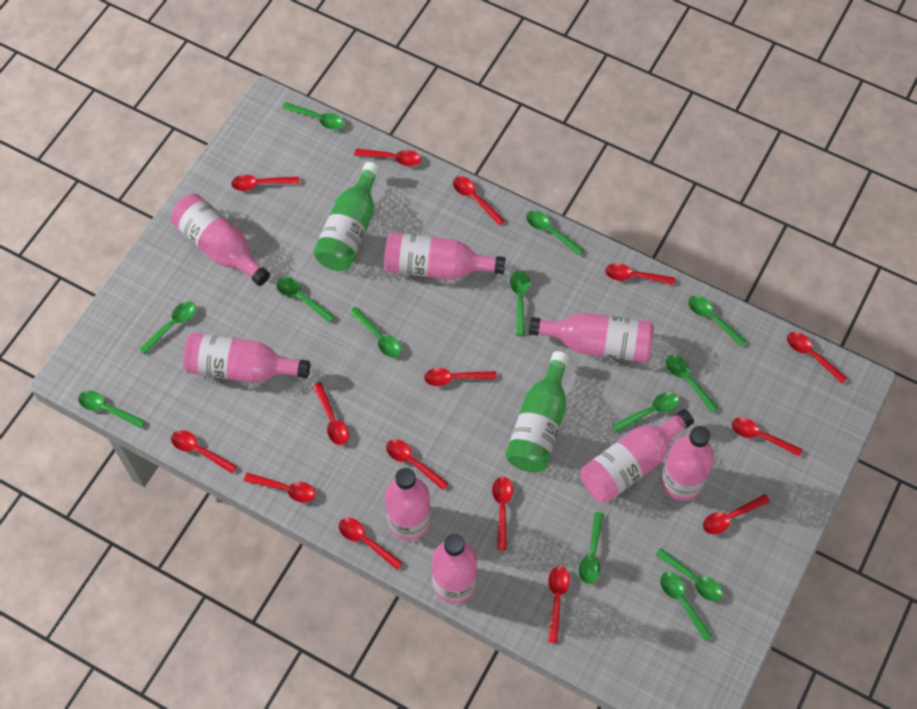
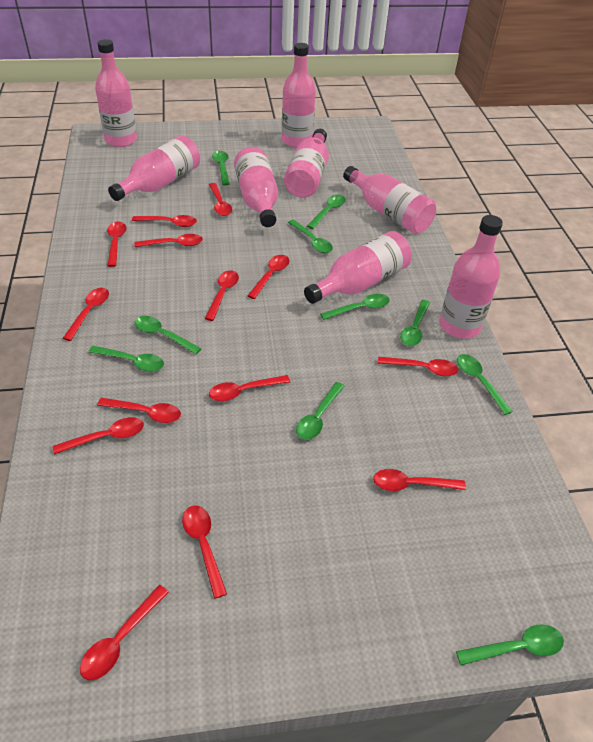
green bottle: [314,162,380,271] [506,351,570,473] = 2 -> none = 0
green spoon: [78,390,145,428] [139,301,196,354] [277,277,335,323] [282,102,344,130] [349,307,401,357] [510,271,530,336] [526,210,584,256] [579,512,604,584] [612,392,679,433] [655,548,722,601] [660,572,713,641] [666,355,719,413] [688,296,746,346] = 13 -> [89,346,164,372] [134,316,202,354] [212,151,230,186] [288,220,333,253] [296,382,344,440] [307,195,346,229] [320,294,390,320] [400,300,430,346] [456,624,564,665] [457,354,513,415] = 10
red spoon: [171,430,237,473] [231,175,300,191] [244,473,316,503] [313,382,349,445] [339,518,403,570] [354,149,421,166] [386,439,449,490] [424,368,497,386] [453,176,505,225] [492,477,513,550] [548,566,570,643] [605,263,675,285] [703,494,770,534] [732,417,802,457] [787,332,847,384] = 15 -> [53,417,144,455] [63,288,109,341] [80,585,169,680] [97,398,181,423] [107,222,126,267] [132,215,197,227] [134,234,203,247] [182,505,227,599] [205,270,239,321] [209,183,232,216] [209,375,290,401] [247,255,290,299] [373,469,466,491] [378,357,458,376] = 14

